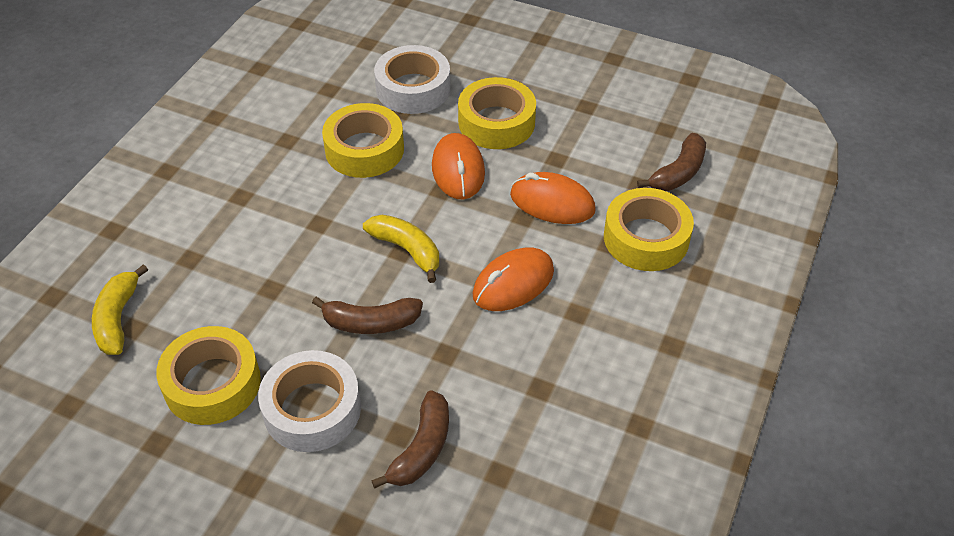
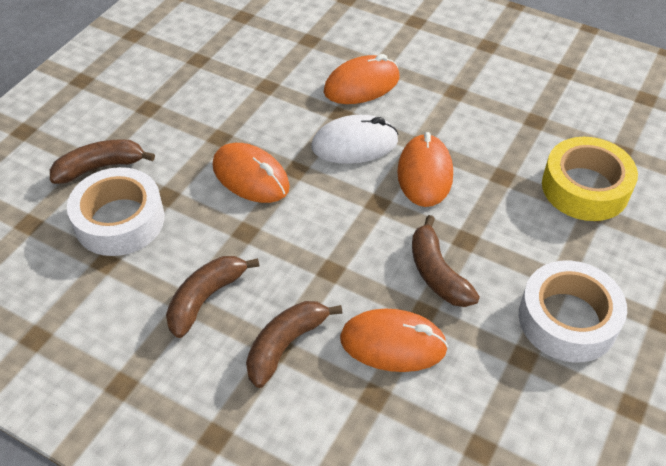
brown banana: [312,297,423,334] [371,390,449,489] [637,133,706,191] = 3 -> [50,139,155,184] [166,256,259,338] [246,301,342,388] [412,215,480,307] = 4
orange mouse: [432,133,485,199] [473,248,554,311] [510,172,596,224] = 3 -> [213,143,290,203] [324,54,400,104] [340,309,448,372] [397,132,453,207] = 4
white mouse: none = 0 -> [311,115,398,164] = 1
yellow banana: [92,264,148,355] [363,215,439,283] = 2 -> none = 0
yellow tape: [156,326,261,425] [322,103,404,178] [458,77,536,149] [604,188,694,271] = 4 -> [542,137,638,221] = 1

